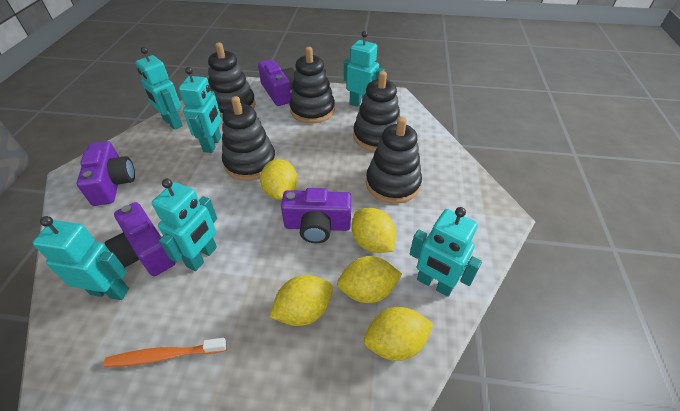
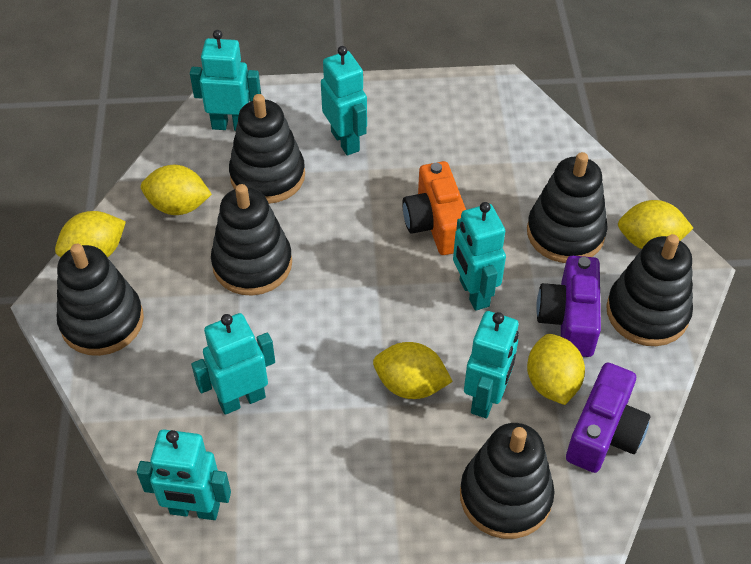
black stacking toy: [208,42,256,118] [222,96,276,181] [289,47,335,124] [353,71,400,152] [366,117,422,204] = 5 -> [57,244,144,356] [211,184,292,296] [229,94,305,204] [460,423,554,539] [527,152,608,263] [606,234,693,346] = 6
orange camera: none = 0 -> [402,161,466,255] = 1
orange toothbrush: [103,338,227,367] = 1 -> none = 0
purple camera: [77,141,135,206] [105,202,175,276] [258,60,295,106] [281,188,352,243] = 4 -> [536,256,601,357] [566,362,650,473] = 2

